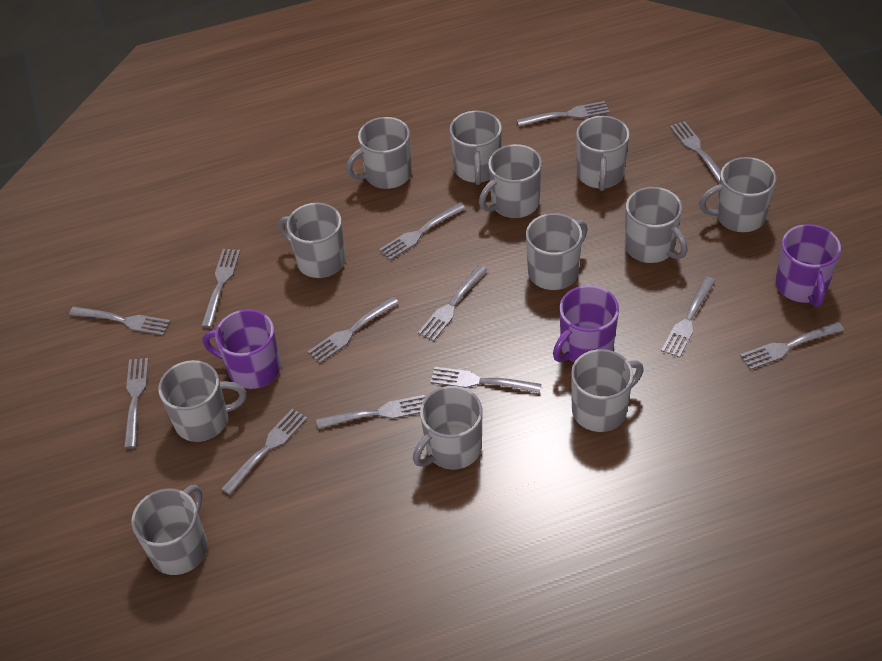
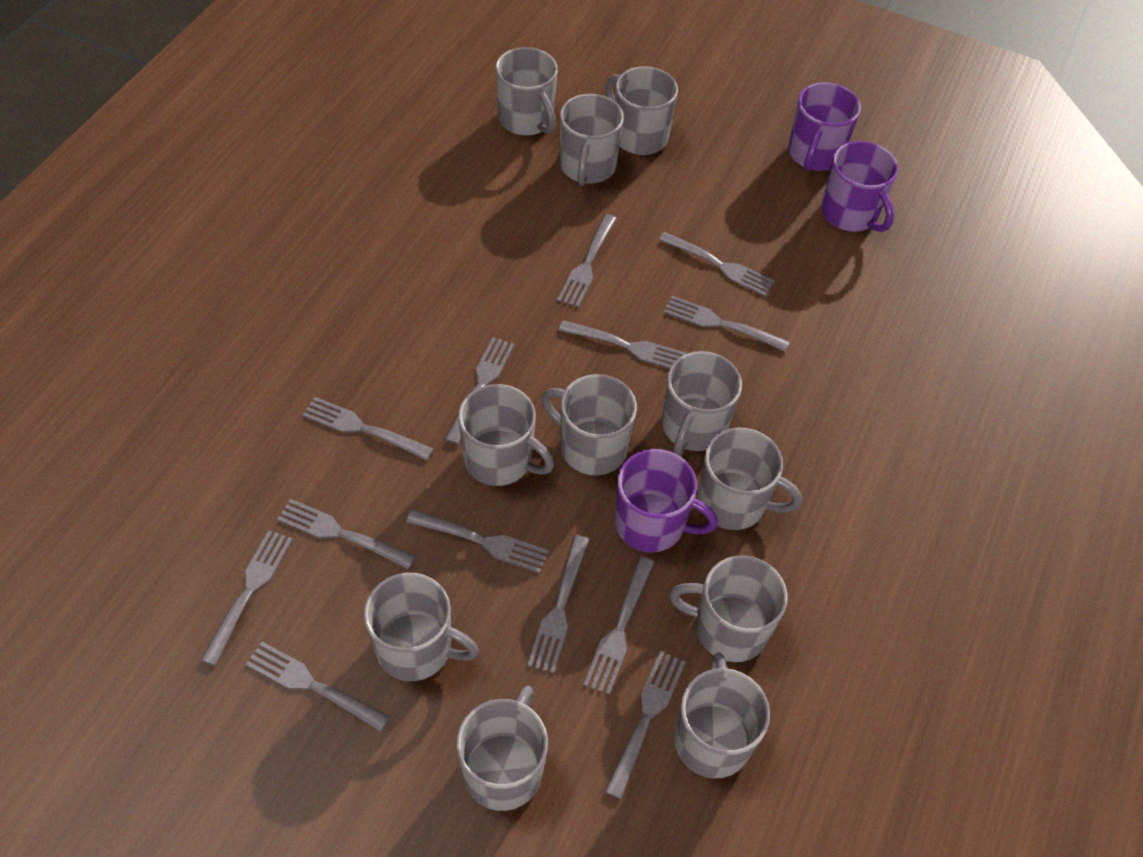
grey mug: [132,485,208,575] [158,360,246,442] [278,203,346,278] [346,117,412,189] [413,386,482,469] [450,111,502,185] [479,144,542,218] [526,213,588,290] [571,349,644,432] [576,116,629,191] [625,187,688,263] [699,157,776,232] = 12 -> [364,573,479,681] [456,686,548,811] [458,384,554,486] [495,47,558,136] [541,374,637,475] [560,94,624,186] [605,66,678,155] [662,351,742,456] [669,555,788,662] [674,652,770,779] [697,428,802,530] = 11

